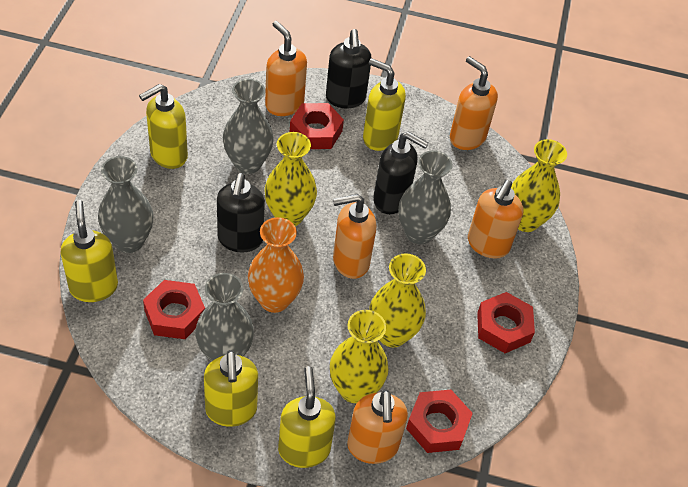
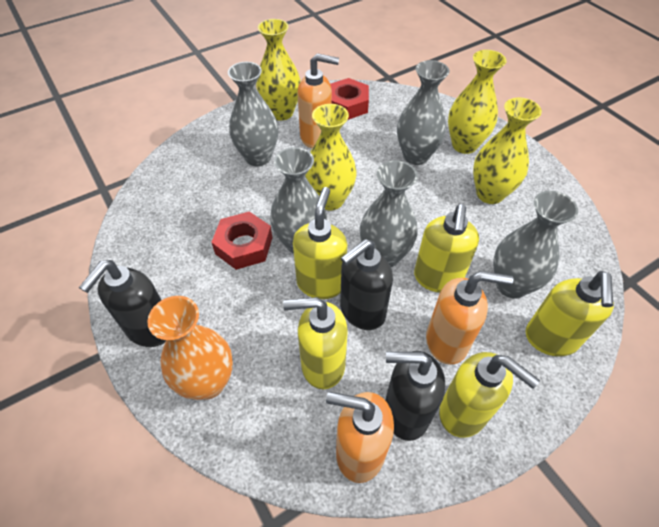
grey vase: [98,156,153,253] [195,273,254,362] [223,79,274,174] [398,150,453,244] = 4 -> [228,62,278,166] [270,147,327,254] [360,160,418,267] [397,60,450,165] [493,191,578,298] = 5
orange soap dispenser: [265,21,307,116] [333,194,376,279] [347,389,408,464] [450,56,498,150] [468,180,523,259] = 5 -> [298,53,339,148] [326,392,394,483] [426,271,514,365] = 3
red nut: [143,280,205,339] [290,103,344,149] [406,390,473,453] [477,292,535,353] = 4 -> [211,211,272,270] [330,78,369,120] = 2

